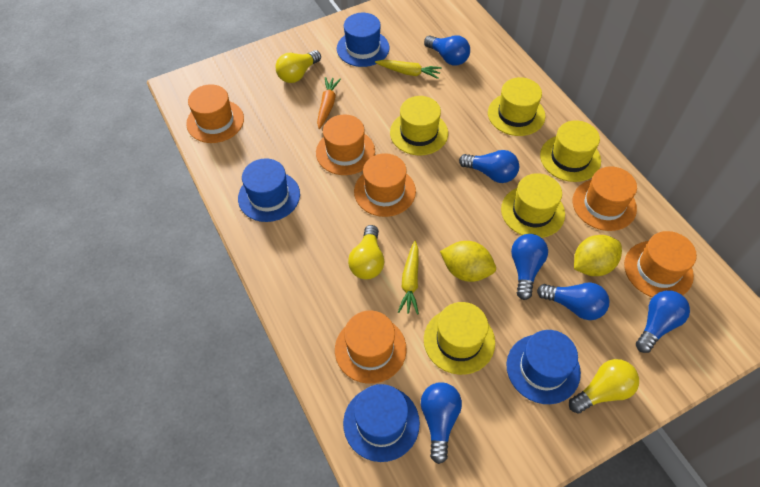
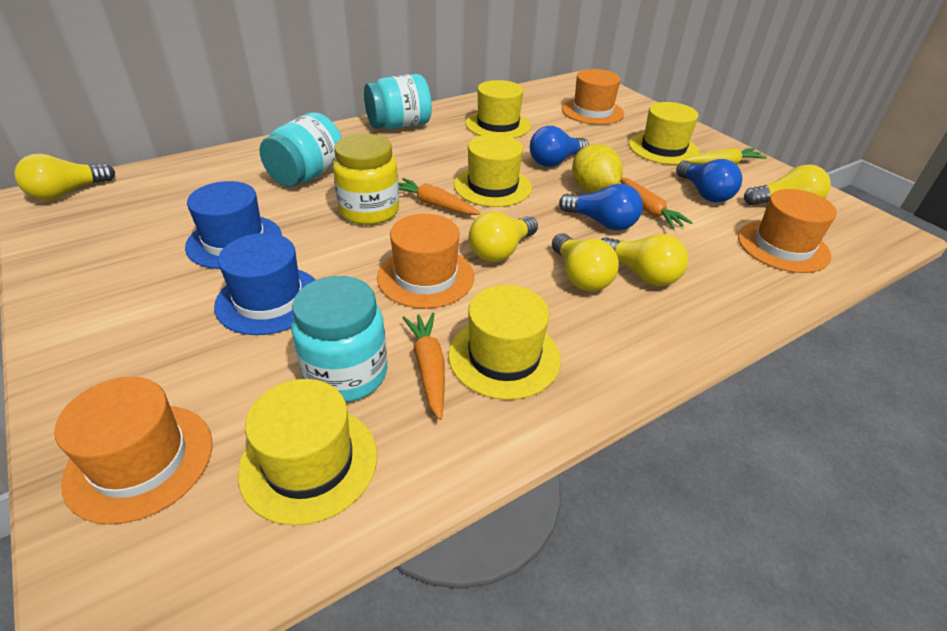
blue hat: [238,158,300,222] [337,13,390,67] [343,384,420,462] [506,330,581,404] = 4 -> [185,181,282,269] [214,233,315,335] = 2
blue light bulb: [421,382,462,464] [424,35,470,66] [459,150,519,183] [511,234,548,300] [537,283,610,320] [636,290,690,353] = 6 -> [530,126,589,167] [559,184,643,231] [676,159,743,202] = 3
orange carrot: [317,77,341,129] = 1 -> [398,178,481,215] [402,313,445,420] [620,177,693,229] = 3
orange hat: [186,84,244,143] [316,115,375,175] [335,310,407,384] [354,153,416,217] [573,167,637,231] [624,231,697,297] = 6 -> [54,377,212,525] [377,214,474,309] [562,69,624,125] [738,189,837,273] = 4
turquoise jar: none = 0 -> [259,112,342,187] [291,276,387,402] [364,74,432,130] = 3
yellow carrot: [375,60,442,79] [398,241,419,314] = 2 -> [683,148,767,164] = 1
yellow jar: none = 0 -> [333,134,399,225] = 1
yellow lemon: [440,241,496,282] [574,235,622,276] = 2 -> [572,144,623,193] = 1
yellow light bulb: [276,50,321,83] [348,225,384,279] [569,359,639,413] = 3 -> [14,153,115,200] [469,211,538,262] [552,233,619,292] [601,234,688,286] [744,164,831,205] = 5

